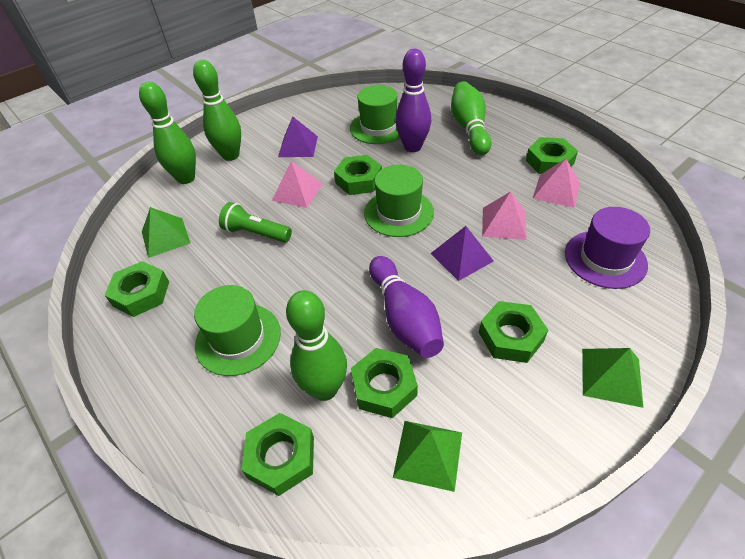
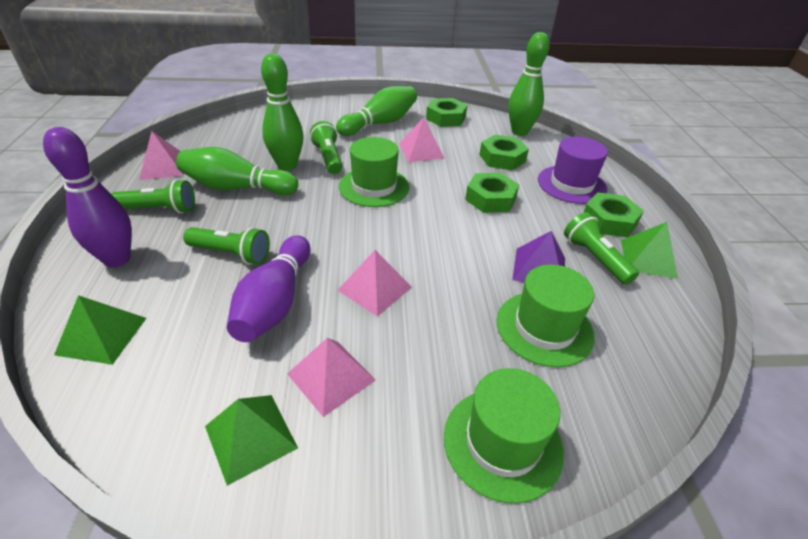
green flashlight: [219,202,292,243] = 1 -> [111,180,195,214] [183,227,270,265] [310,121,342,174] [564,212,639,285] = 4
green nut: [105,261,169,317] [242,413,314,496] [334,155,382,195] [351,348,418,418] [479,301,548,363] [526,137,578,174] = 6 -> [426,98,467,127] [465,173,519,213] [479,135,529,171] [583,192,644,237] = 4
pink pyramid: [272,161,323,208] [482,191,527,240] [532,159,580,208] = 3 -> [139,131,184,180] [287,338,376,417] [337,250,412,317] [399,117,444,162] = 4
purple pyramid: [278,116,318,157] [430,226,494,281] = 2 -> [512,231,565,282] = 1

